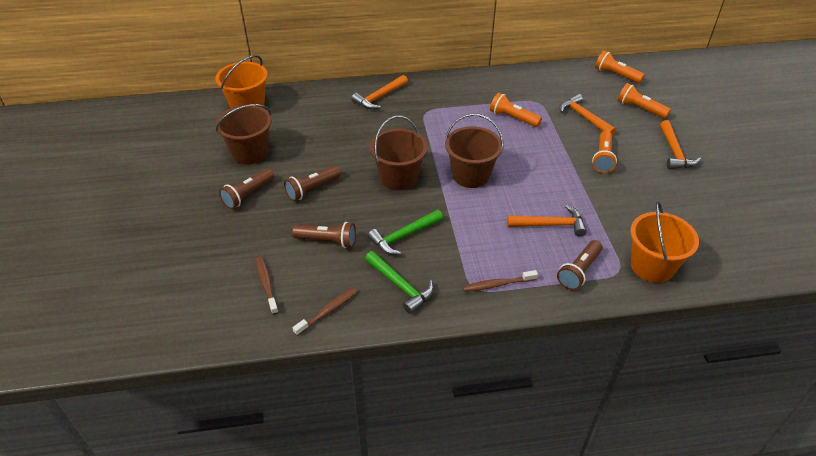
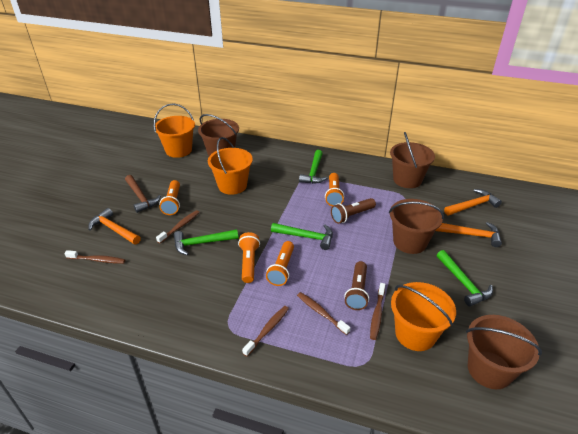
brown bucket: [215,104,272,164] [370,116,428,190] [445,114,504,188] = 3 -> [198,114,239,156] [389,199,444,254] [390,132,435,188] [466,315,542,389] = 4
brown flashlight: [219,168,274,209] [284,166,341,201] [292,222,356,248] [557,240,603,290] = 4 -> [331,198,376,224] [344,261,369,310] = 2
brown hammer: none = 0 -> [125,175,161,213] = 1
brown toothbrush: [256,257,278,315] [292,288,358,336] [463,270,538,292] = 3 -> [64,250,125,264] [156,210,200,244] [242,306,289,357] [297,292,351,335] [370,283,385,340] = 5
green hammer: [365,251,434,314] [368,210,443,255] = 2 -> [174,229,238,256] [271,223,333,250] [299,150,328,184] [437,250,493,306] = 4
orange bucket: [216,55,268,108] [630,201,699,283] = 2 -> [154,103,195,158] [208,137,253,195] [391,282,456,351] = 3
orange hammer: [351,75,408,109] [507,205,587,237] [559,94,616,136] [660,120,701,169] = 4 -> [88,208,141,245] [436,222,502,247] [444,189,502,215] = 3

